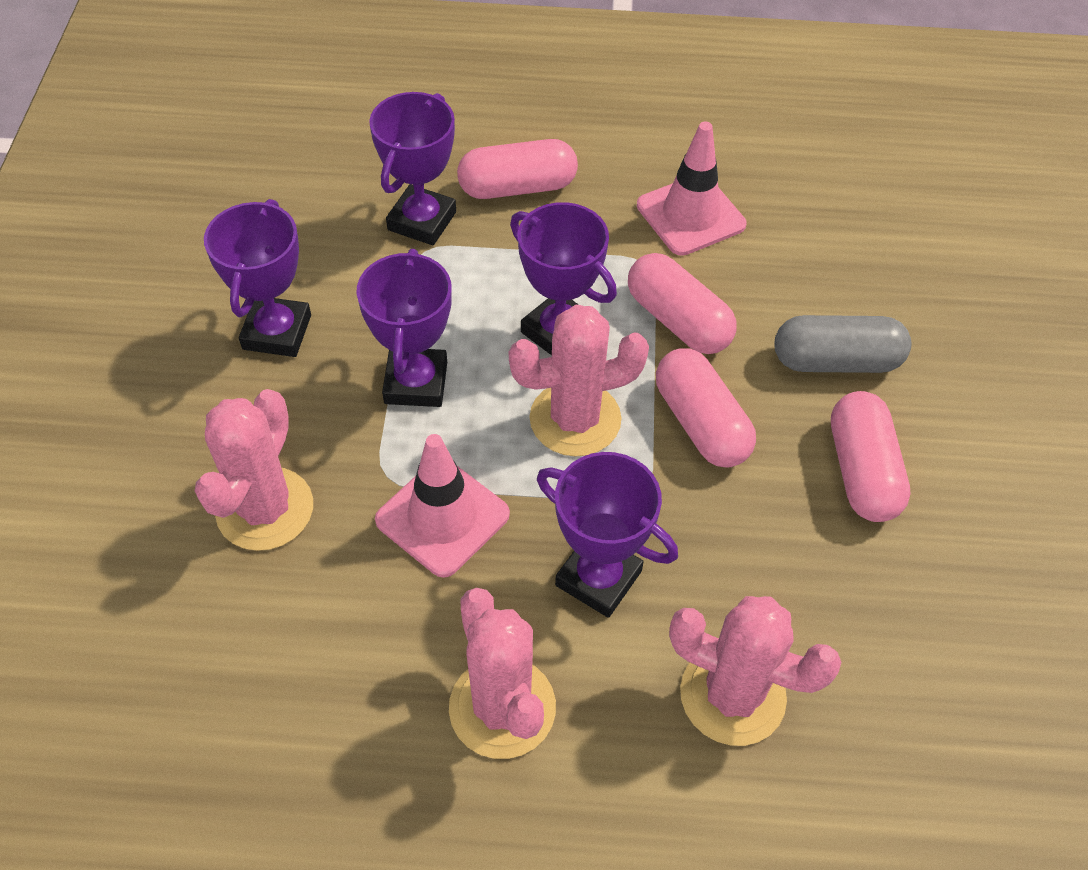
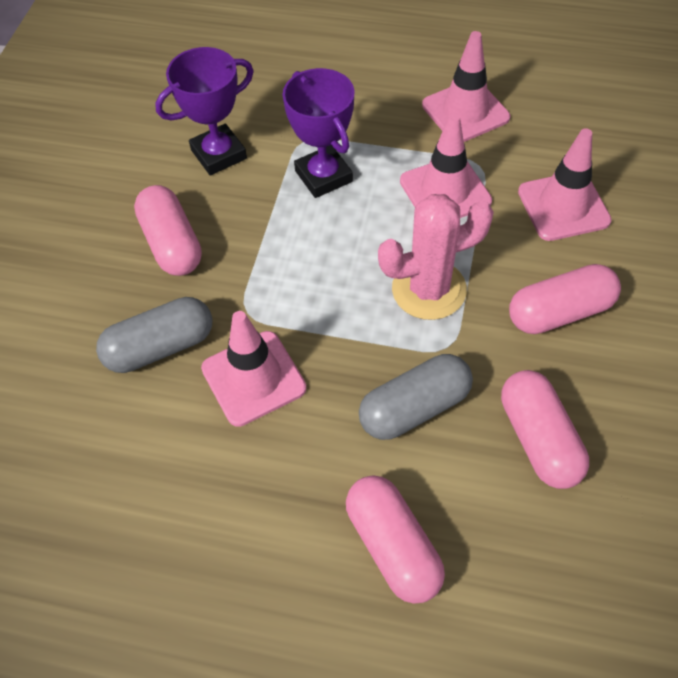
grey capsule: [774,315,911,373] = 1 -> [96,297,212,373] [359,354,473,440] = 2
pink cactus: [195,389,313,551] [449,588,556,759] [509,305,649,457] [669,596,842,746] = 4 -> [378,194,494,320] = 1
pink traffic cone: [375,434,510,578] [637,121,746,256] = 2 -> [201,311,306,427] [400,113,492,218] [422,31,510,142] [518,128,612,241] = 4
purple trophy: [204,199,311,357] [357,249,452,407] [369,92,456,245] [510,202,617,355] [537,452,678,618] = 5 -> [155,47,254,175] [283,68,355,198] = 2

